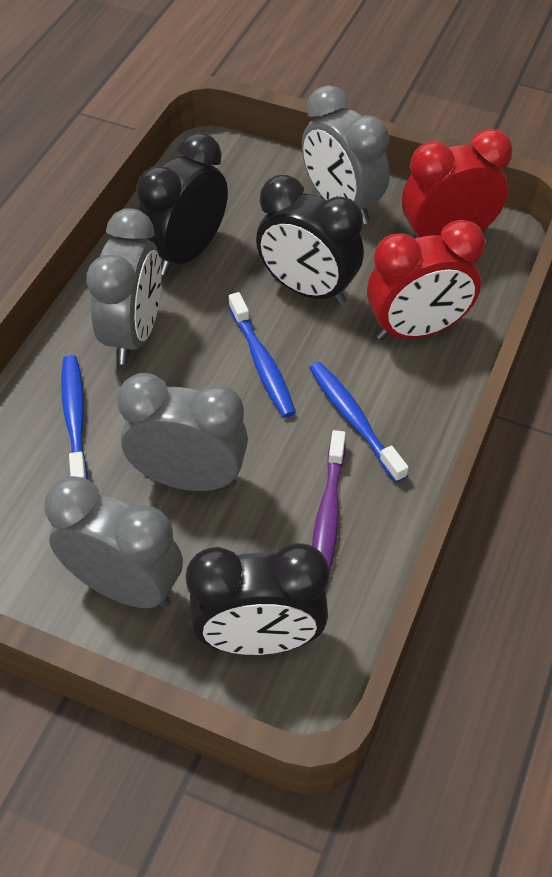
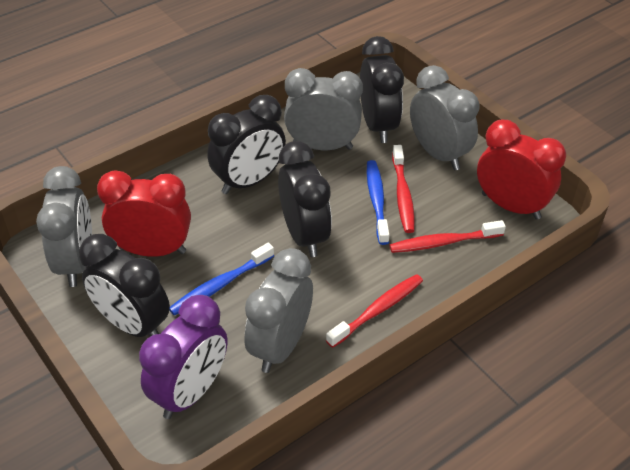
black clock: [136,132,228,276] [186,543,329,655] [256,175,364,305] = 3 -> [79,234,170,337] [207,95,286,194] [278,141,332,257] [360,36,404,143] = 4
blue toothbrush: [61,355,88,479] [229,292,296,418] [309,362,409,483] = 3 -> [170,243,274,315] [367,160,389,245] = 2
purple clock: none = 0 -> [139,295,228,419] = 1
purple toothbrush: [312,430,346,574] = 1 -> none = 0
red toothbrush: none = 0 -> [326,274,423,348] [389,220,506,253] [392,145,415,233] = 3

